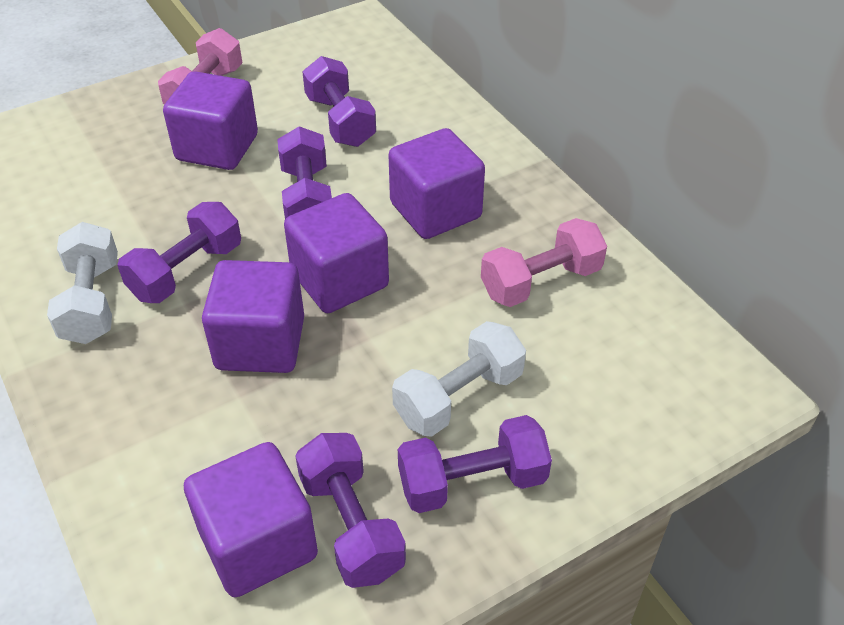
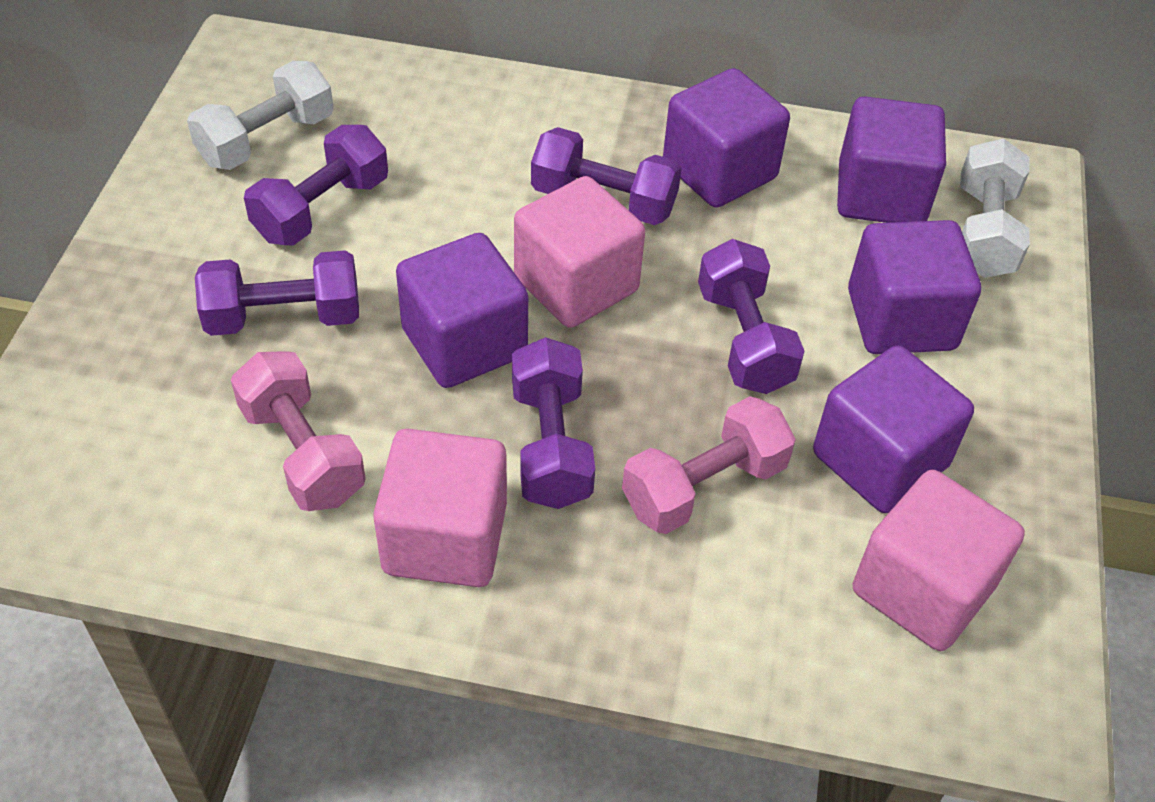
pink cube: none = 0 -> [373,429,507,587] [514,176,645,328] [852,470,1025,651] = 3

